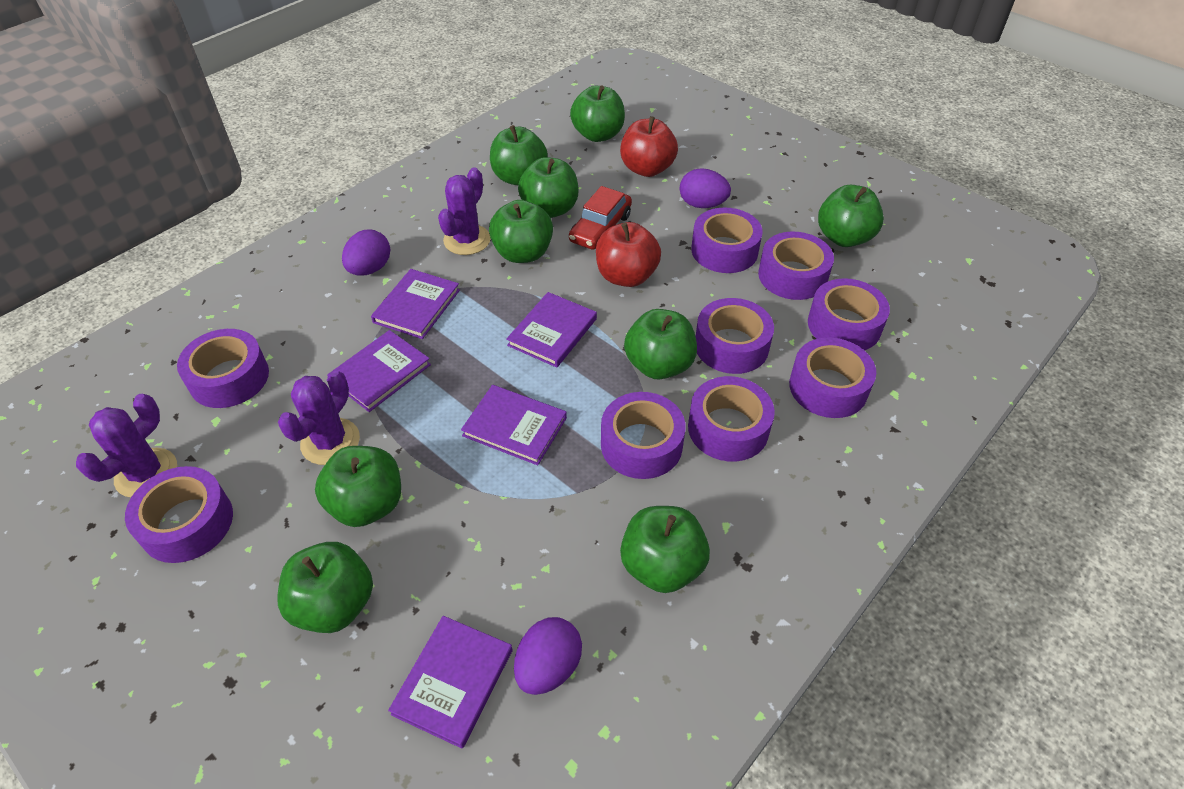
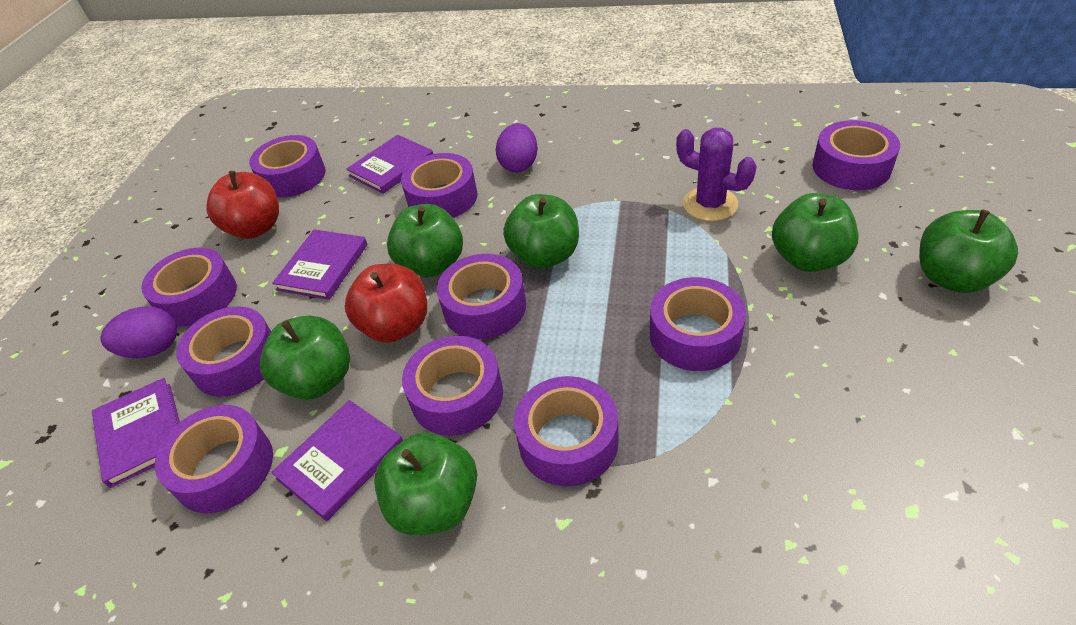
green apple: [277,542,373,633] [315,446,401,527] [489,200,553,263] [490,125,548,185] [518,157,579,218] [570,85,625,142] [620,506,710,593] [624,309,697,379] [818,185,884,247] = 9 -> [260,315,350,400] [374,433,477,535] [387,204,463,277] [503,194,579,268] [772,193,858,272] [919,210,1018,293] = 6
purple book: [327,330,431,412] [371,269,460,339] [388,616,513,748] [461,385,567,465] [506,292,597,368] = 5 -> [92,378,180,488] [271,400,403,521] [272,230,367,300] [346,135,433,194] = 4
purple cactus: [76,394,177,497] [278,370,360,465] [438,167,491,255] = 3 -> [676,128,757,221] = 1
purple egg: [342,229,390,276] [514,617,582,695] [680,168,731,208] = 3 -> [100,306,177,358] [496,123,538,172] = 2
purple tape: [125,466,233,563] [177,329,269,408] [601,392,685,479] [688,376,775,462] [691,208,763,273] [696,298,774,374] [758,232,834,300] [789,337,876,418] [808,278,890,350] = 9 -> [141,248,237,327] [155,405,273,513] [176,306,271,397] [249,135,326,198] [401,153,478,218] [402,336,503,436] [437,254,526,339] [514,376,619,486] [650,277,746,371] [813,120,900,190] = 10
red car: [569,186,632,250] = 1 -> none = 0

